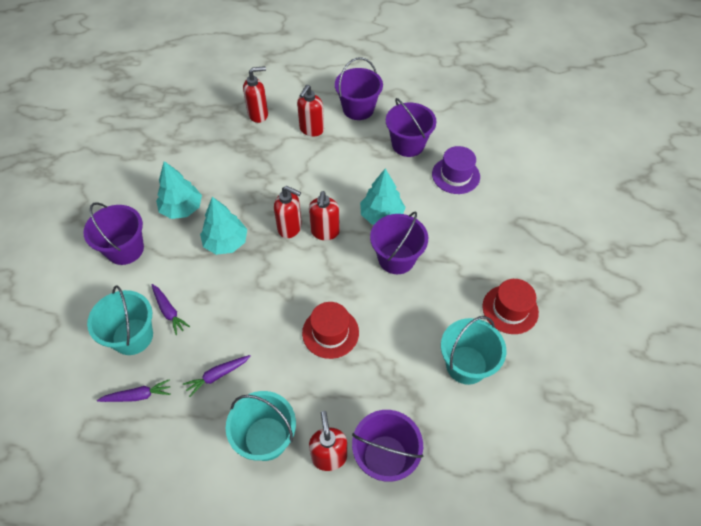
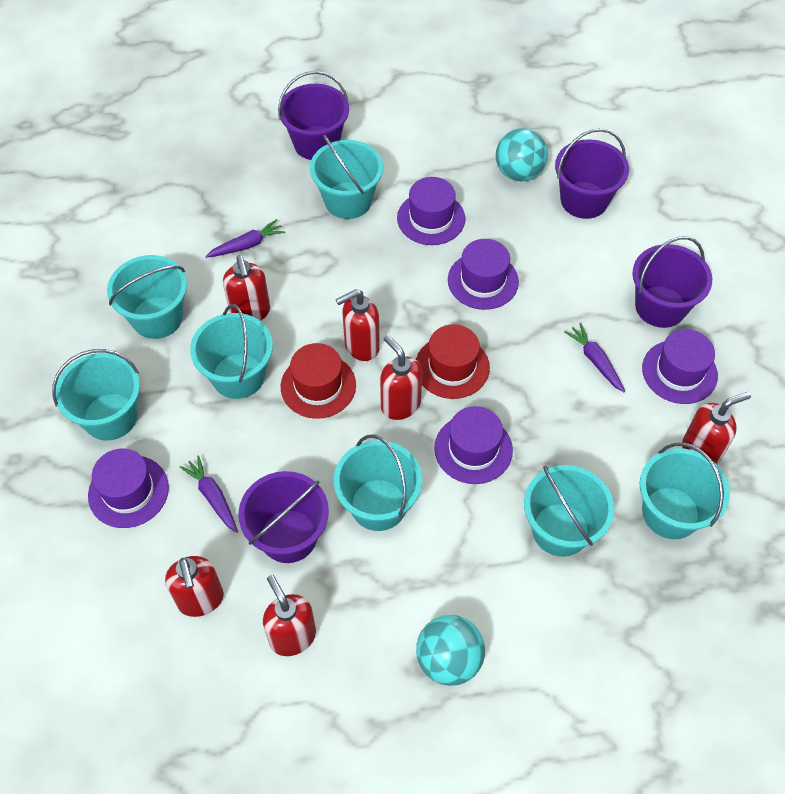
purple bucket: [83,202,144,265] [335,58,383,120] [352,410,424,482] [370,211,428,274] [386,98,436,157] = 5 -> [238,471,329,563] [278,71,349,160] [555,128,629,219] [633,236,712,328] = 4
purple hat: [432,146,480,194] = 1 -> [88,449,169,528] [397,177,465,245] [434,406,513,484] [448,239,519,310] [642,329,718,404] = 5
red soap dispenser: [243,66,268,123] [274,186,302,238] [297,85,324,136] [309,191,340,240] [309,411,347,471] = 5 -> [165,556,224,617] [223,255,270,321] [263,575,316,656] [336,289,380,361] [380,335,422,420] [682,392,751,465] = 6
turquoise ball: none = 0 -> [416,615,485,686] [496,128,548,181] = 2
turquoise bucket: [87,285,153,355] [226,391,296,461] [441,316,506,385] = 3 -> [52,349,140,441] [107,255,187,339] [190,304,273,399] [310,135,383,219] [334,434,422,531] [524,465,614,557] [640,442,730,539] = 7
turquoise tree: [156,161,202,219] [200,197,247,255] [360,169,406,225] = 3 -> none = 0

